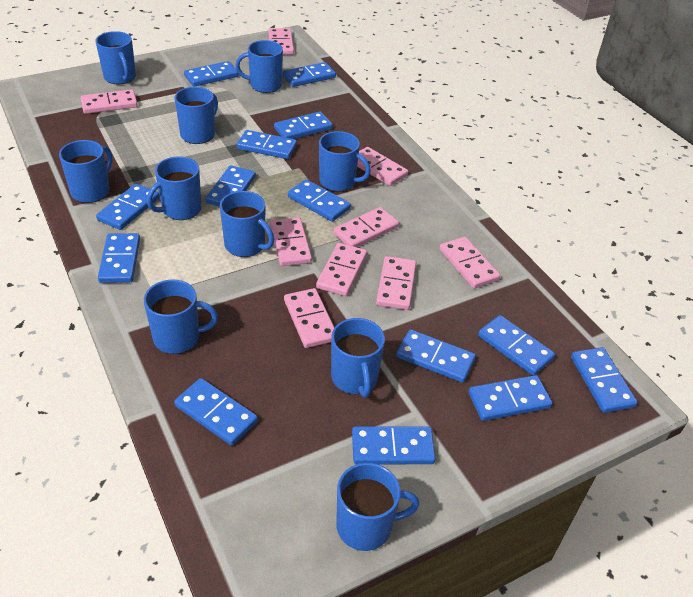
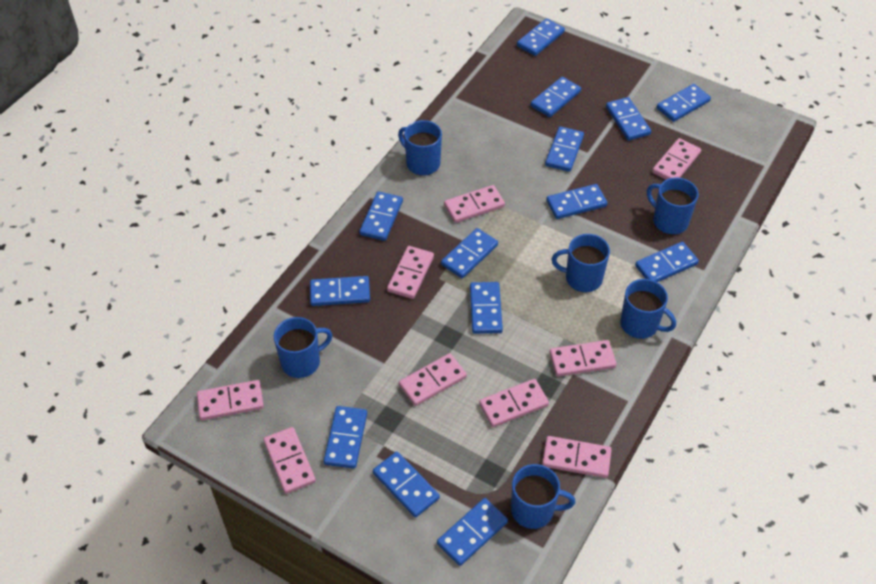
blue mug: [59,140,112,203] [96,31,136,84] [144,280,218,354] [147,156,202,220] [174,87,218,144] [220,191,274,257] [235,40,283,93] [319,131,371,192] [331,318,385,398] [336,463,419,551] = 10 -> [274,317,332,378] [398,120,442,176] [511,464,576,529] [552,234,610,292] [620,279,676,339] [647,177,699,235] = 6

